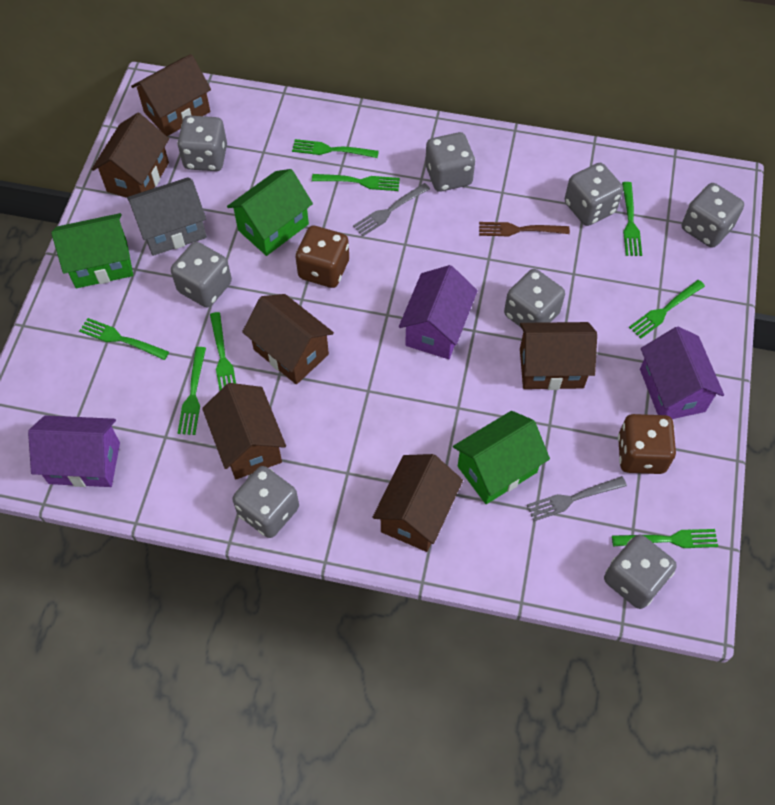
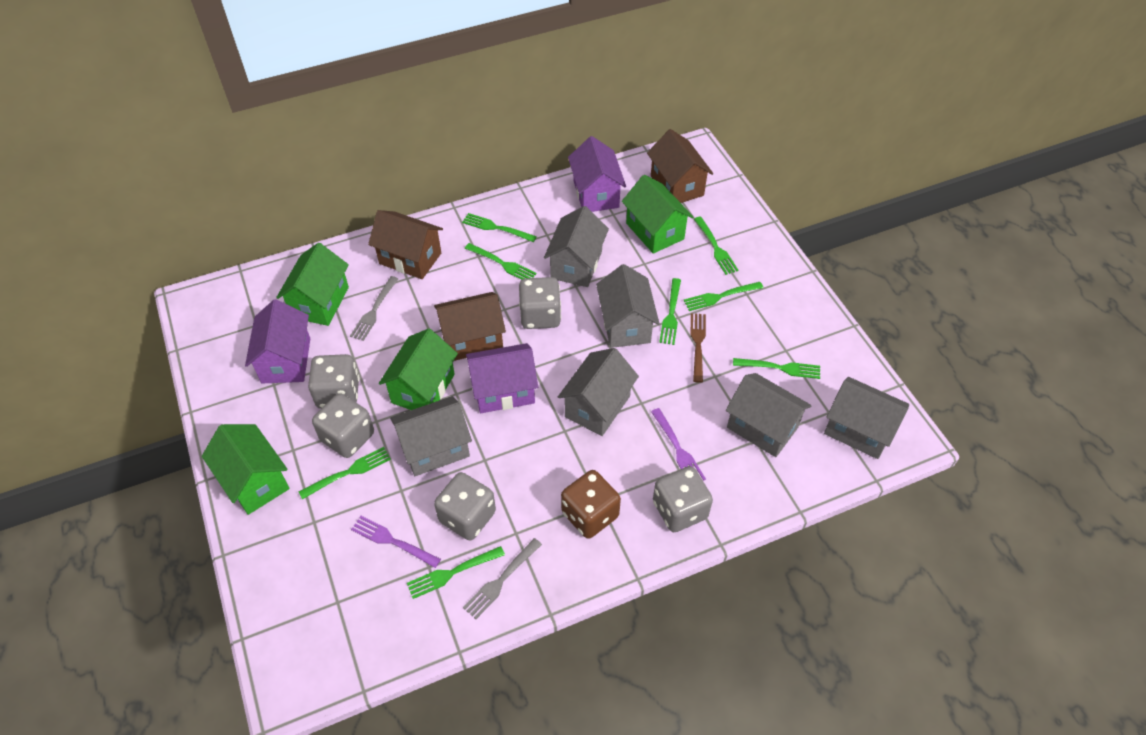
brown dice: [296,225,349,288] [618,414,676,474] = 2 -> [561,470,621,539] = 1
brown house: [91,113,169,198] [131,54,211,136] [202,383,286,479] [242,294,334,385] [373,454,463,552] [520,322,597,390] = 6 -> [368,210,443,279] [434,292,506,361] [647,129,713,203] = 3
green house: [51,213,133,288] [227,169,313,256] [453,411,550,504] = 3 -> [202,424,290,515] [276,243,349,326] [379,328,458,410] [622,175,693,254] = 4
grey dice: [171,242,232,307] [177,115,227,171] [232,466,299,538] [425,132,475,192] [504,269,565,327] [565,163,623,226] [604,535,677,609] [682,183,744,248] = 8 -> [308,354,360,409] [312,393,374,458] [434,472,496,541] [519,277,561,329] [653,466,713,532] = 5
grey house: [127,177,207,256] = 1 -> [390,396,472,476] [544,206,609,287] [558,348,639,436] [596,264,660,348] [726,373,811,457] [824,377,909,459] = 6
purple fork: none = 0 -> [351,516,441,568] [651,408,706,481] = 2

